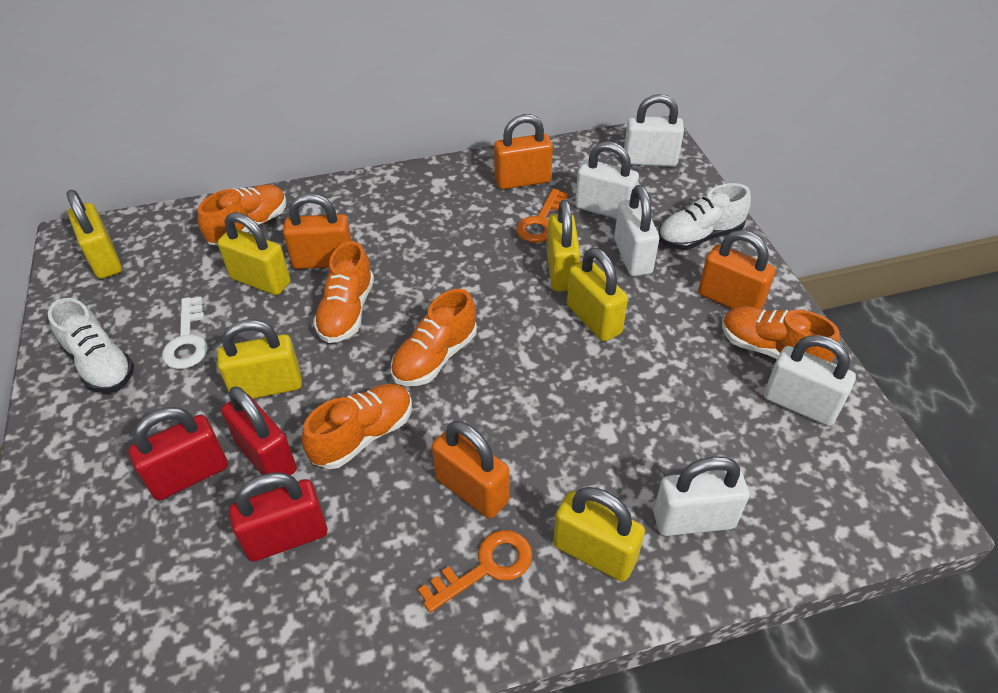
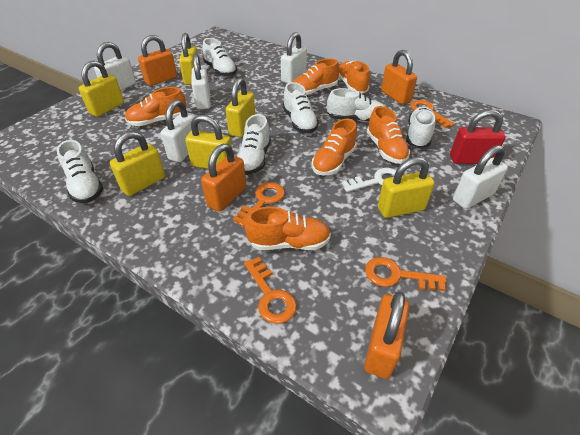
orange key: [418,530,533,613] [516,189,568,243] = 2 -> [233,182,285,227] [244,257,297,324] [365,257,446,291] [410,100,455,128] = 4
orange shoe: [198,184,286,245] [302,384,412,469] [313,241,374,343] [391,289,477,386] [722,306,840,362] = 5 -> [125,87,186,126] [245,207,331,250] [293,59,339,95] [312,118,357,176] [339,61,370,94] [367,106,410,164] = 6
red padlock: [128,407,228,500] [221,386,297,475] [229,473,327,562] = 3 -> [450,110,506,164] = 1
white shoe: [48,298,134,393] [658,183,751,250] = 2 -> [57,140,103,203] [203,38,237,77] [237,114,271,175] [283,82,319,133] [327,88,385,123] [406,107,436,148] = 6

